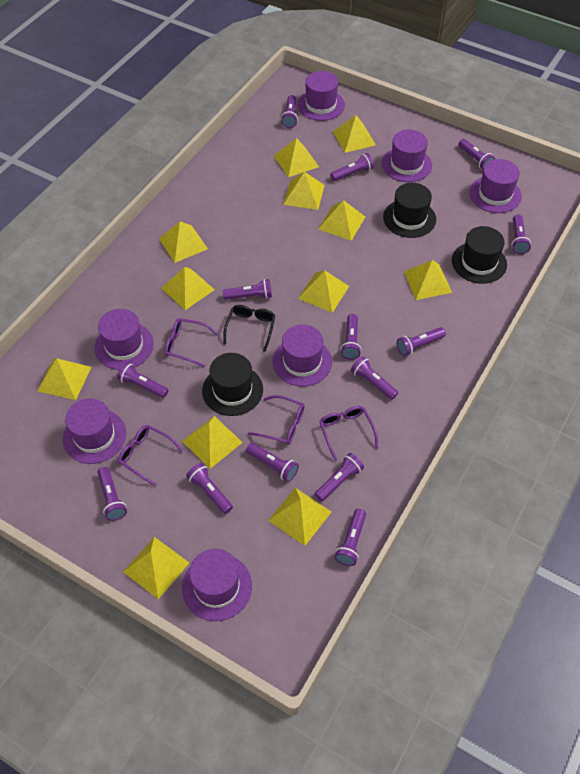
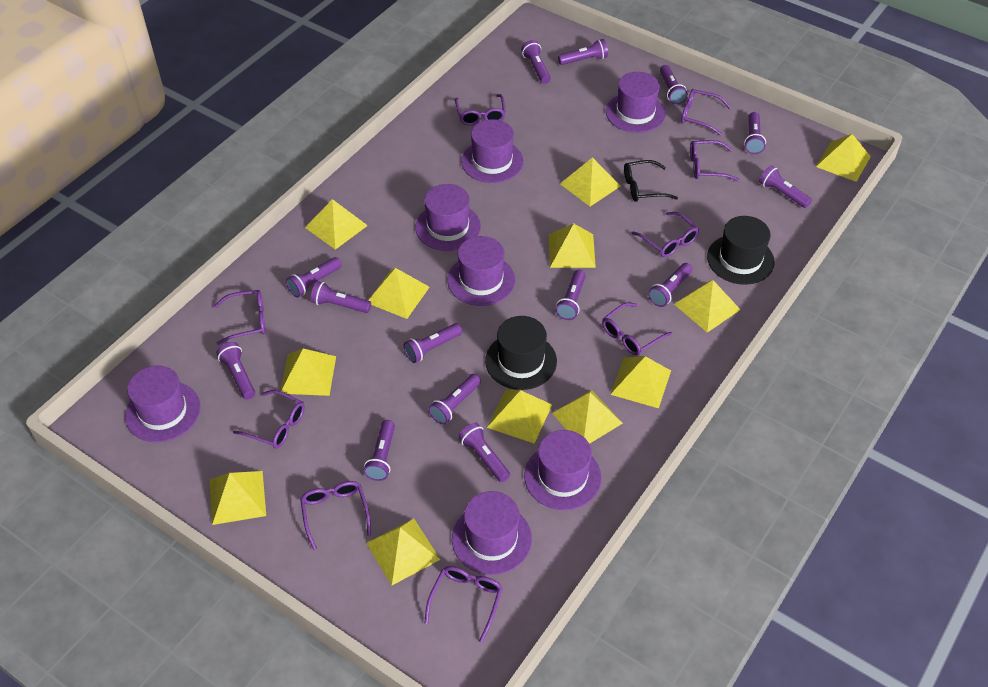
black hat: [202,353,263,416] [383,183,436,238] [452,226,507,284] = 3 -> [485,316,557,390] [707,216,775,285] = 2
purple glasses: [118,425,183,486] [165,318,218,367] [248,395,305,445] [319,406,379,462] = 4 -> [214,290,266,345] [233,390,305,448] [300,481,371,550] [425,566,503,643] [455,94,506,125] [602,302,672,356] [632,212,699,257] [681,89,731,135] [690,140,739,181] = 9

